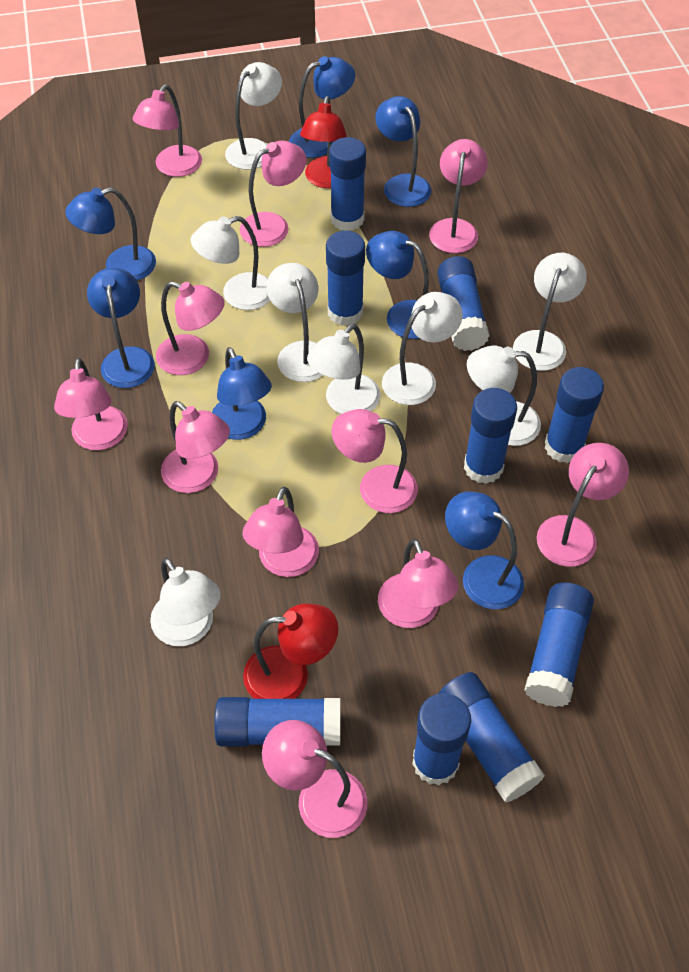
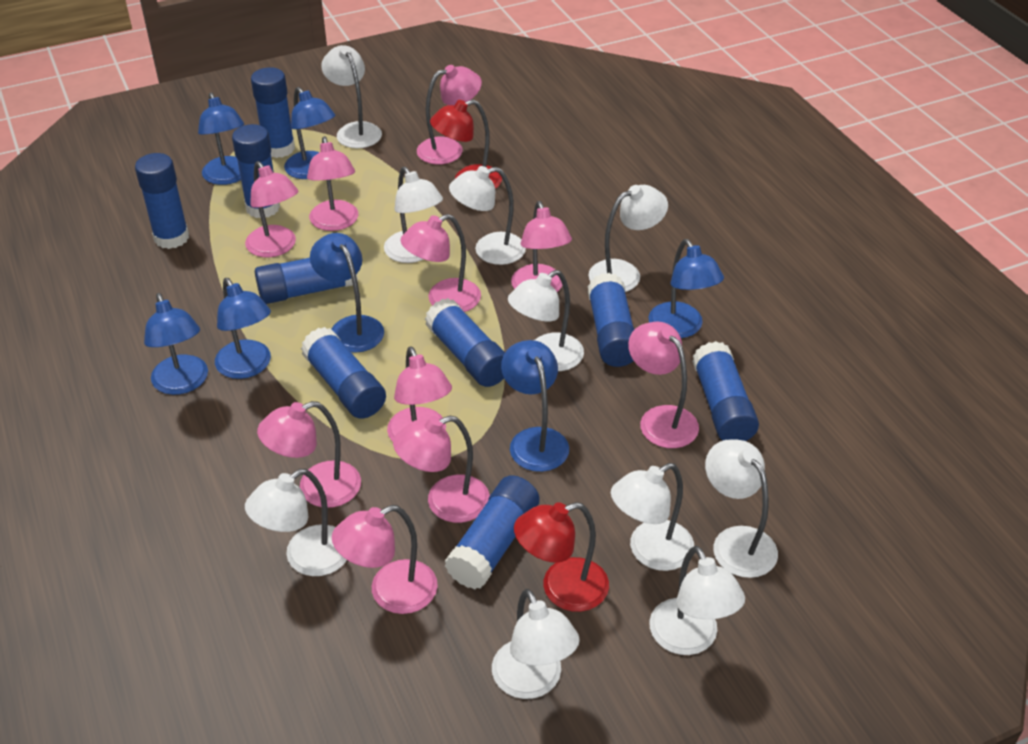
pink lamp: [54,358,128,450] [133,85,202,177] [156,281,225,375] [161,401,230,493] [240,140,306,247] [243,487,319,577] [262,720,367,838] [331,409,418,513] [378,539,458,628] [429,139,488,253] [537,443,629,567] = 11 -> [245,161,298,257] [257,401,361,508] [307,136,358,231] [332,505,438,614] [387,346,452,442] [393,416,490,523] [400,214,481,312] [417,65,482,164] [511,201,572,292] [628,321,699,448] = 10
white lamp: [150,558,221,646] [191,216,270,310] [225,62,282,170] [266,263,323,382] [307,324,380,414] [382,292,463,405] [467,346,541,446] [513,253,587,371] = 8 -> [245,469,347,576] [321,45,382,148] [384,167,443,263] [449,166,526,265] [492,589,580,699] [508,270,584,371] [588,185,668,292] [611,463,694,571] [649,546,745,655] [705,439,778,578] = 10

